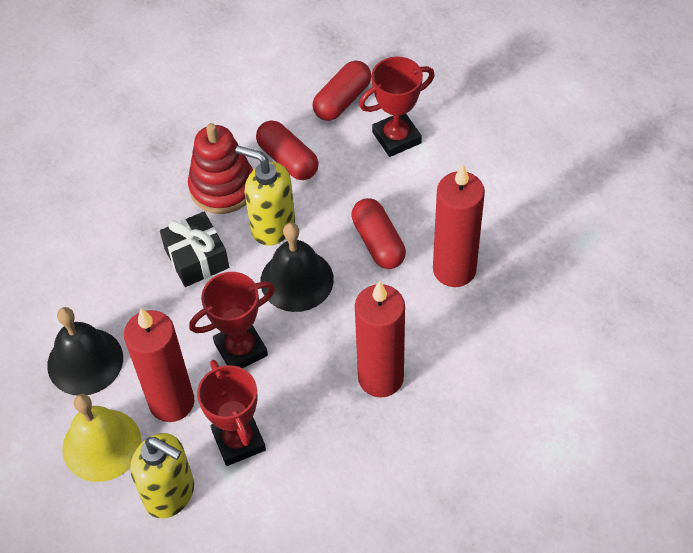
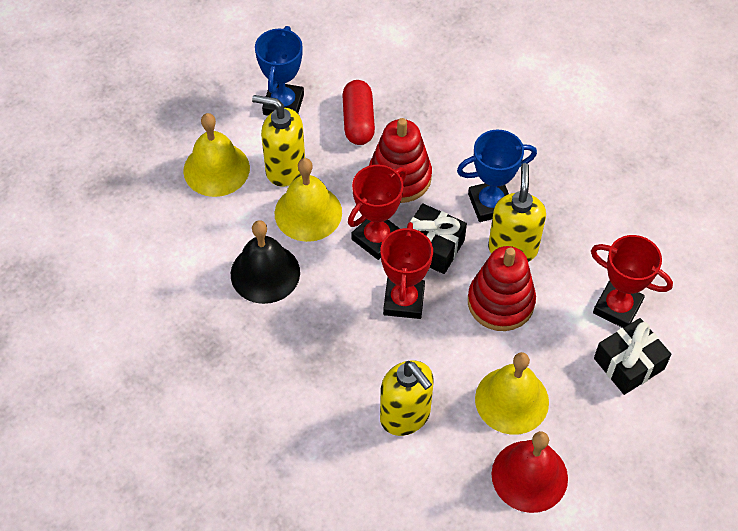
black bell: [47,307,123,395] [260,223,334,312] = 2 -> [231,220,300,304] = 1
black gift: [160,212,229,287] = 1 -> [410,203,467,274] [594,318,671,395] = 2
blue trophy: none = 0 -> [255,26,304,116] [457,130,537,222] = 2
red bell: none = 0 -> [491,431,568,513] = 1
red candle: [124,308,194,422] [355,281,405,398] [433,164,485,287] = 3 -> none = 0
red capsule: [256,120,319,180] [313,61,371,121] [351,198,406,269] = 3 -> [342,80,375,145] = 1
red stacking toy: [188,123,253,214] = 1 -> [369,118,432,203] [468,246,536,331] = 2
yellow bell: [62,394,142,482] = 1 -> [183,113,250,197] [275,158,342,242] [475,352,549,435] = 3
yellow soap dispenser: [130,433,194,518] [235,146,295,246] = 2 -> [252,95,305,187] [380,360,434,436] [488,163,546,262] = 3

